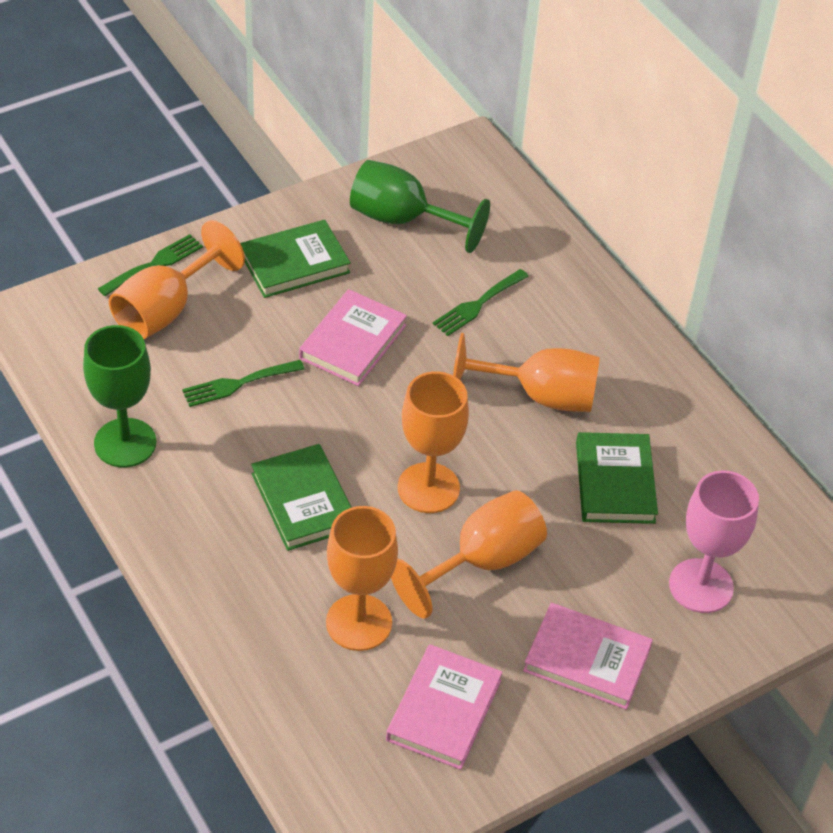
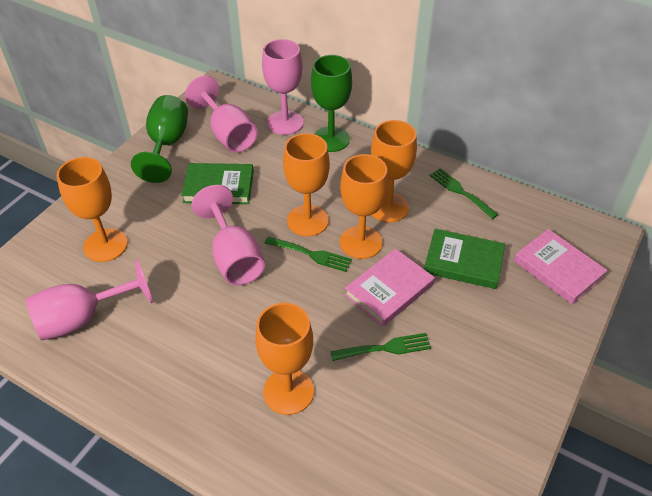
green book: [240,220,351,298] [251,444,352,551] [576,432,658,524] = 3 -> [181,163,254,204] [424,229,505,289] = 2
pink book: [299,289,407,386] [386,644,503,770] [523,603,653,710] = 3 -> [344,248,435,327] [514,229,608,305] = 2
pink goblet: [669,470,759,613] = 1 -> [26,259,153,341] [185,75,258,153] [191,185,265,286] [262,39,304,135] = 4

